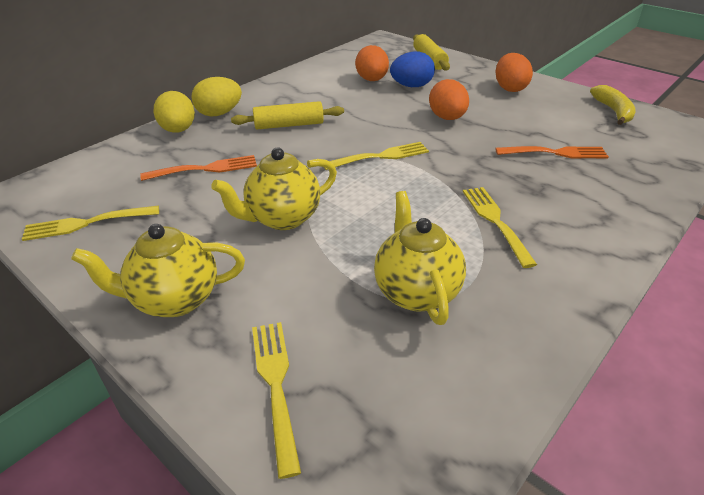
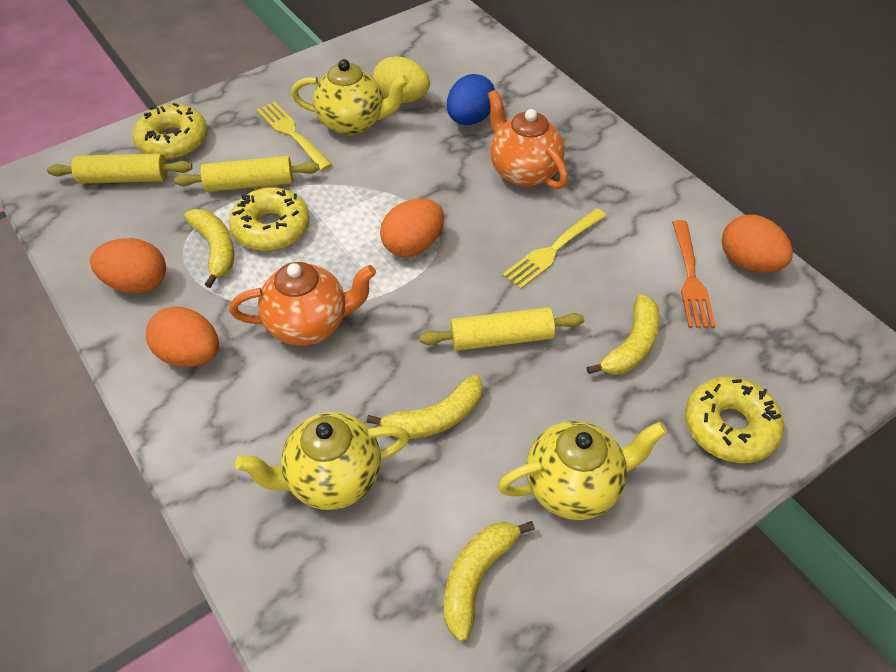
orange egg: [355,45,389,81] [429,79,469,120] [495,53,533,92] = 3 -> [90,238,166,294] [146,306,219,367] [380,199,444,257] [722,215,793,273] = 4
orange fork: [140,155,257,181] [495,146,609,158] = 2 -> [672,220,716,328] = 1
orange teapot: none = 0 -> [229,262,376,346] [488,89,568,189] = 2
yellow banana: [590,85,636,125] = 1 -> [184,209,234,288] [367,374,483,439] [444,521,535,641] [587,294,660,375] = 4
yellow donut: none = 0 -> [133,103,208,160] [229,187,310,251] [685,376,784,463] = 3
yellow egg: [154,91,195,133] [191,77,242,116] = 2 -> [372,56,430,103] = 1
yellow fork: [22,206,159,241] [252,322,301,479] [324,142,429,170] [463,187,537,268] = 4 -> [256,102,332,171] [502,208,606,289] = 2
yellow rolling pin: [231,101,344,129] [413,34,450,71] = 2 -> [47,153,193,184] [174,156,320,192] [419,307,584,351] = 3

